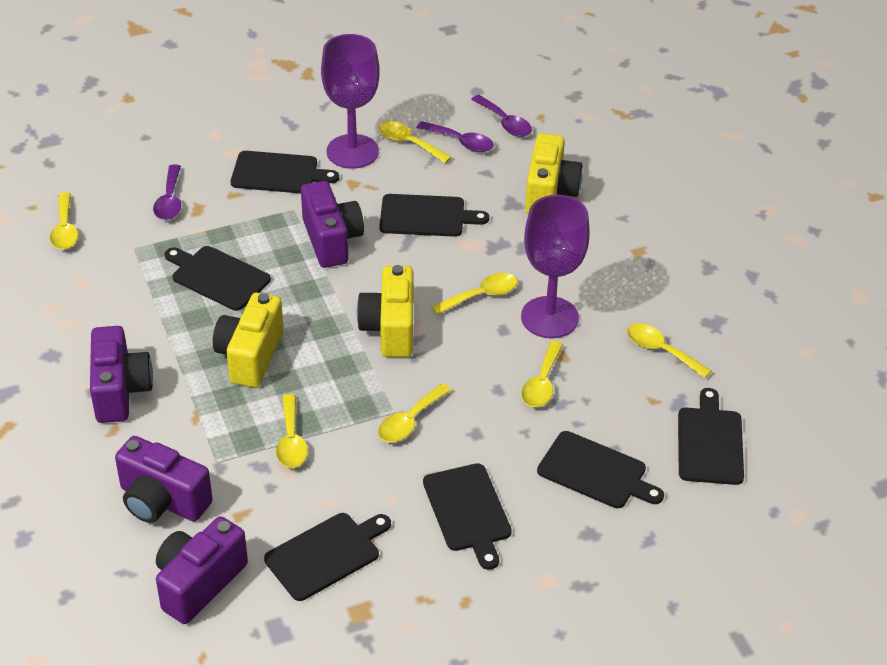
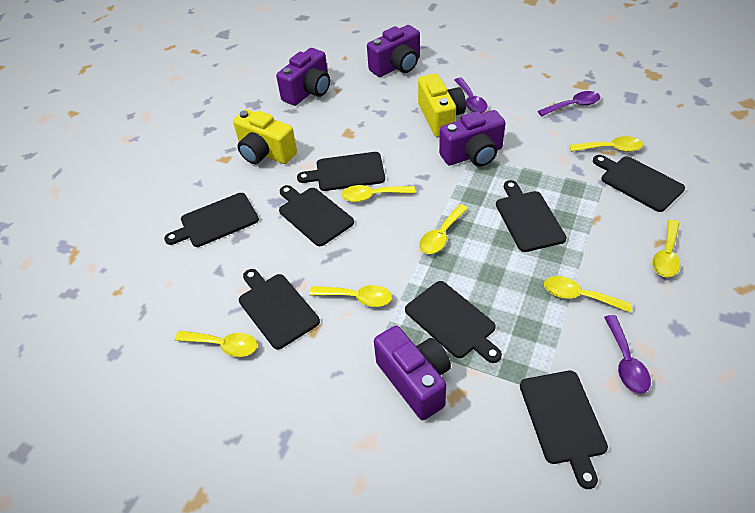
black cutting board: [164,246,271,311] [231,151,339,193] [264,513,391,601] [379,194,489,237] [423,463,512,570] [537,431,664,508] [678,388,744,485] = 7 -> [164,193,259,247] [239,269,320,349] [279,185,354,246] [297,152,385,191] [405,281,502,363] [496,180,567,252] [520,371,608,489] [593,155,685,212] = 8
purple goblet: [321,34,380,169] [521,195,590,338] = 2 -> none = 0
yellow camera: [213,293,284,388] [357,265,414,357] [525,133,583,214] = 3 -> [233,109,297,164] [418,74,466,137] = 2

